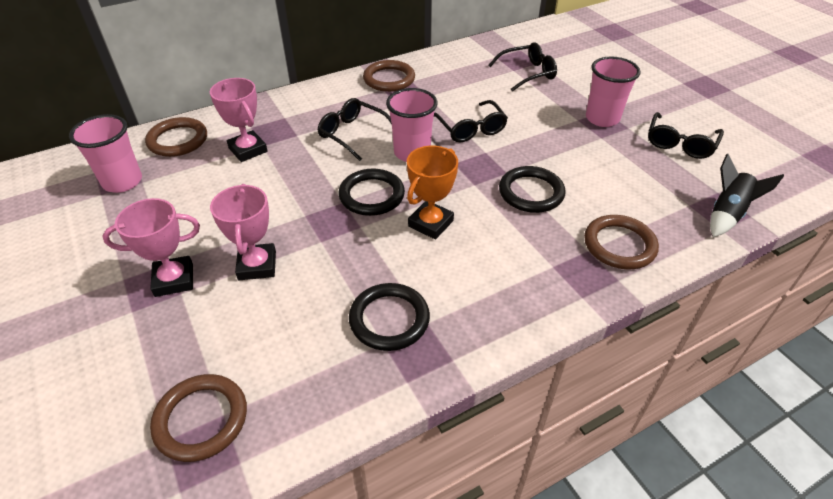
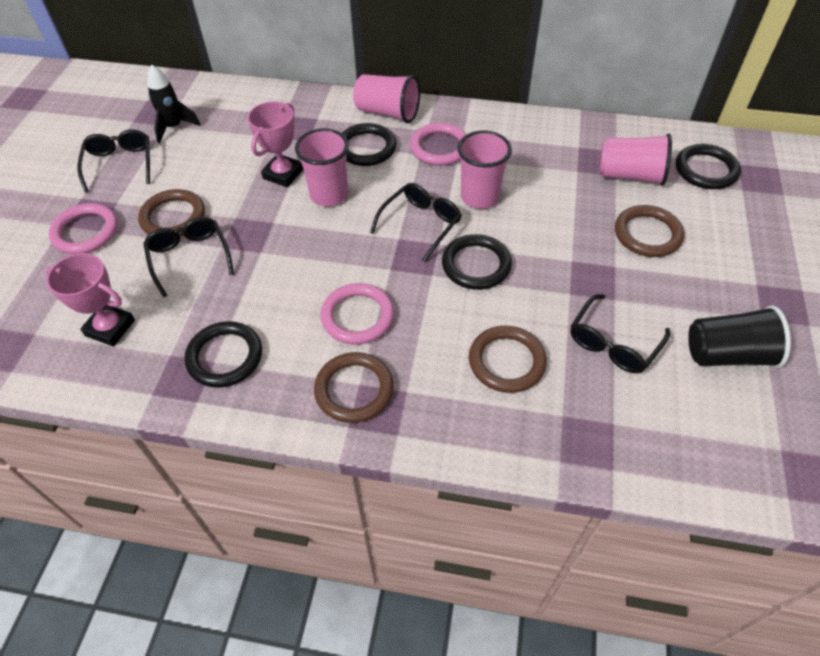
black cup: none = 0 -> [688,306,791,368] = 1
black ring: [339,169,405,216] [349,283,430,351] [499,166,566,213] = 3 -> [185,321,262,388] [342,123,396,166] [442,234,512,290] [676,144,741,189] = 4
orange trophy: [407,146,458,239] = 1 -> none = 0
pink cup: [69,114,142,193] [386,88,438,162] [586,57,641,127] = 3 -> [295,128,349,206] [353,74,420,123] [457,130,512,209] [600,134,672,186] = 4
pink ring: none = 0 -> [49,203,118,254] [320,283,394,345] [410,123,467,166] = 3
pink trophy: [102,198,200,297] [210,78,268,162] [210,184,276,280] = 3 -> [46,253,135,347] [247,101,303,187] = 2

